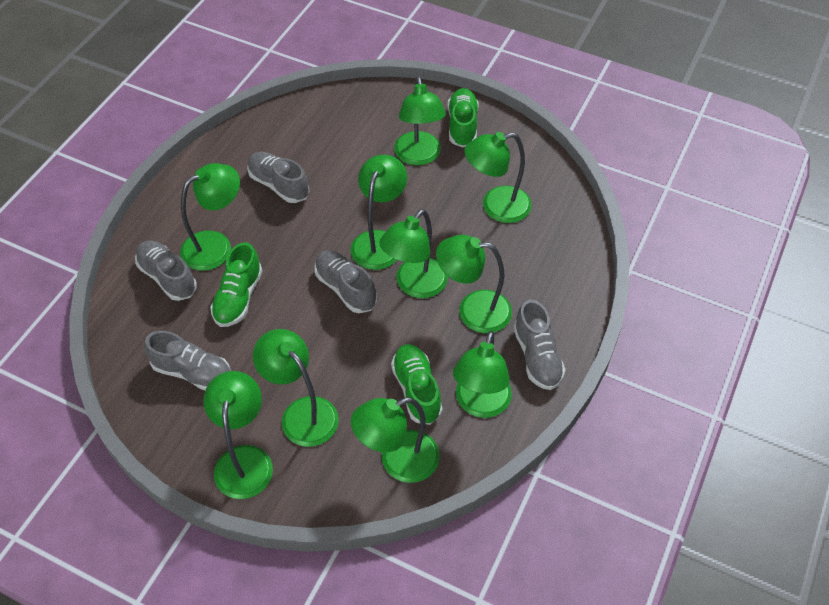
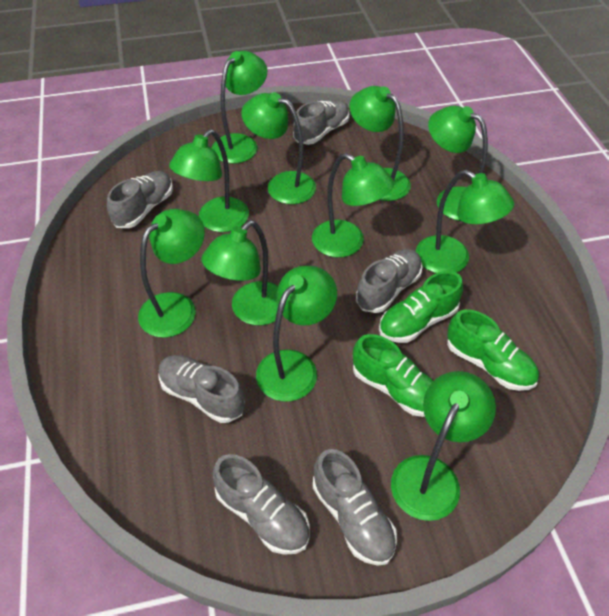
green lamp: [180,163,240,271] [203,371,273,499] [253,329,339,447] [351,155,407,270] [351,397,440,483] [379,209,448,298] [394,76,446,165] [436,235,512,333] [453,331,512,418] [464,132,532,223] = 10 -> [138,209,205,338] [169,129,249,232] [202,220,283,325] [212,51,267,164] [241,92,316,204] [256,266,337,402] [312,153,394,257] [350,86,411,201] [391,371,496,521] [416,170,514,273] [428,106,488,221] = 11
grey shoe: [135,241,197,301] [144,331,231,390] [247,152,310,203] [315,251,377,313] [513,300,565,390] = 5 -> [107,171,173,228] [158,355,245,423] [212,454,310,555] [293,100,350,145] [313,449,397,566] [356,249,423,313] = 6

